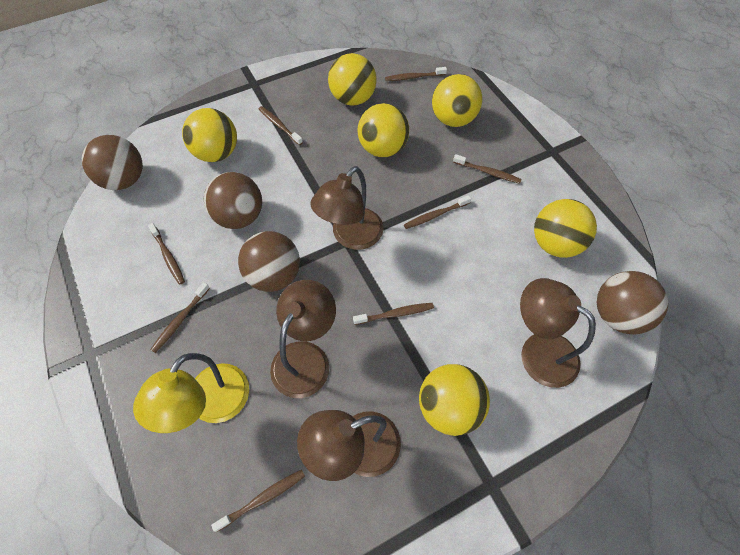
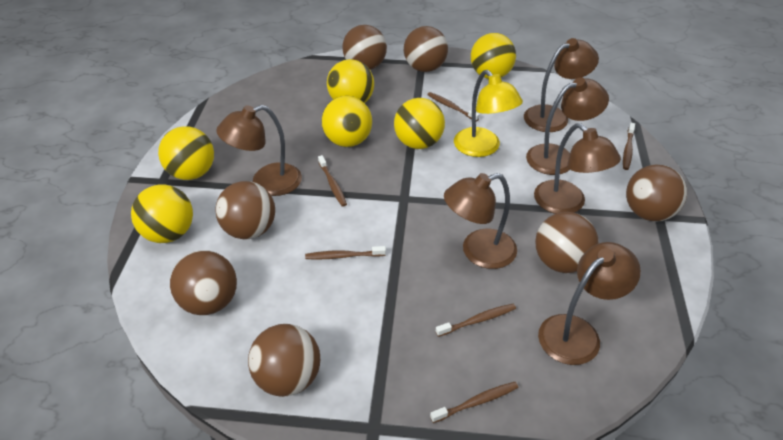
brown ball: [82,135,143,190] [204,172,262,229] [238,231,300,292] [597,271,668,334] = 4 -> [170,250,237,315] [216,181,275,240] [248,324,320,397] [342,25,387,70] [404,26,448,72] [535,212,599,273] [626,164,687,222] = 7
brown lamp: [270,280,336,398] [297,410,401,481] [310,166,383,250] [520,278,596,388] = 4 -> [216,105,302,196] [444,173,517,269] [524,38,599,132] [526,77,609,175] [534,123,621,214] [538,242,641,365] = 6
brown toothbrush: [148,223,185,285] [150,282,210,353] [211,469,305,532] [259,106,303,145] [353,303,434,325] [385,67,447,81] [404,195,471,229] [453,154,522,184] = 8 -> [305,246,386,260] [318,155,347,207] [427,92,480,122] [430,382,518,423] [436,304,516,337] [623,123,635,170] = 6

